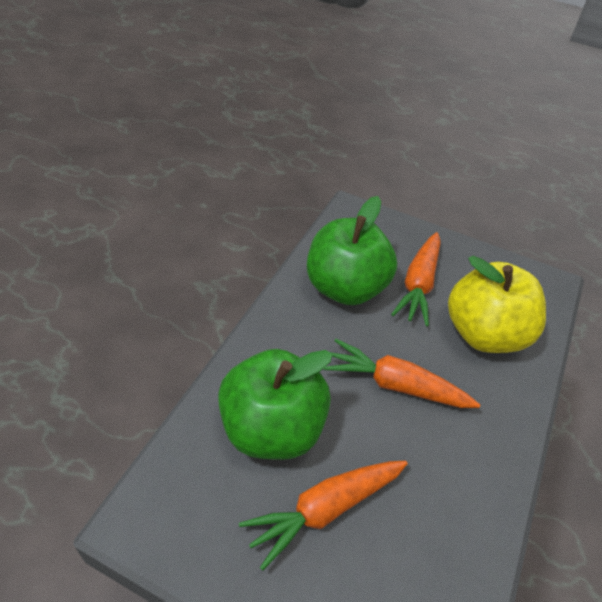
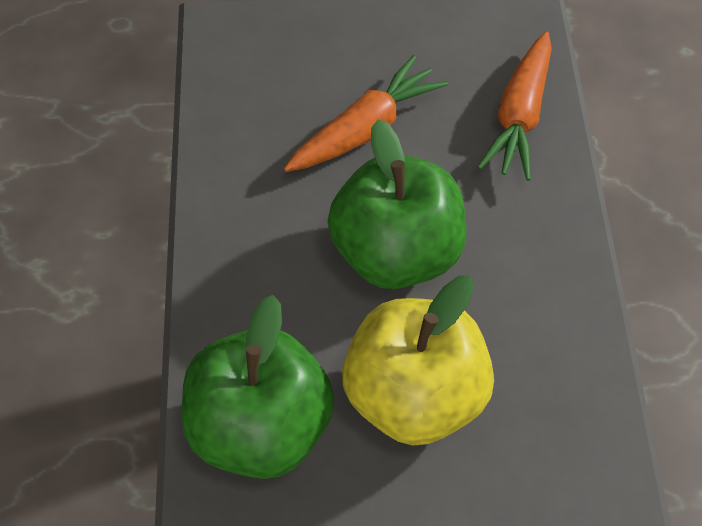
orange carrot: [239,461,408,571] [324,339,480,408] [391,232,441,326] = 3 -> [284,55,448,172] [478,31,552,181] = 2

